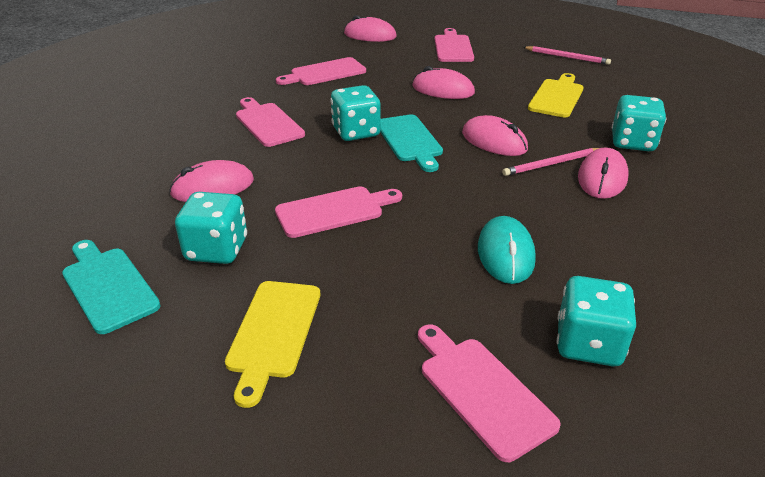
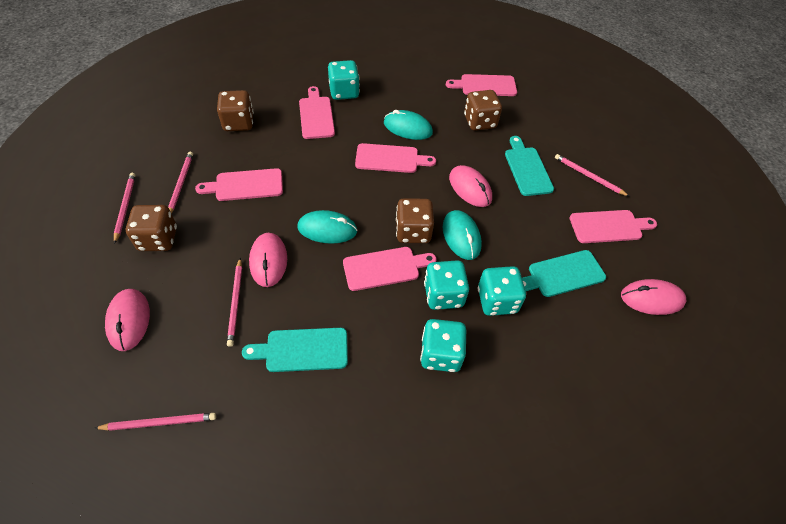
brown dice: none = 0 -> [126,205,177,251] [217,90,254,131] [396,198,434,243] [464,90,502,131] = 4
pink cutting board: [236,97,305,147] [275,186,402,238] [276,57,366,85] [418,324,561,462] [434,28,474,62] = 5 -> [195,168,283,201] [299,86,335,139] [343,247,437,291] [355,143,436,173] [446,74,517,96] [570,210,657,243] = 6
pink mouse: [169,160,254,202] [344,15,397,42] [412,66,475,99] [462,115,528,156] [578,147,628,199] = 5 -> [105,289,150,351] [249,233,287,287] [449,165,492,207] [621,279,686,315] = 4
pink pencil: [502,148,599,176] [523,46,611,65] = 2 -> [94,413,216,431] [114,173,136,244] [168,152,193,213] [227,258,242,347] [555,154,630,197] = 5
turquoise cutting board: [62,240,161,334] [380,114,443,172] = 2 -> [242,328,348,372] [505,136,554,196] [522,250,606,297] = 3
turquoise mouse: [478,216,536,284] = 1 -> [297,210,358,244] [384,110,433,140] [443,210,482,260] = 3
yellow cutting board: [225,281,320,408] [528,73,584,118] = 2 -> none = 0

